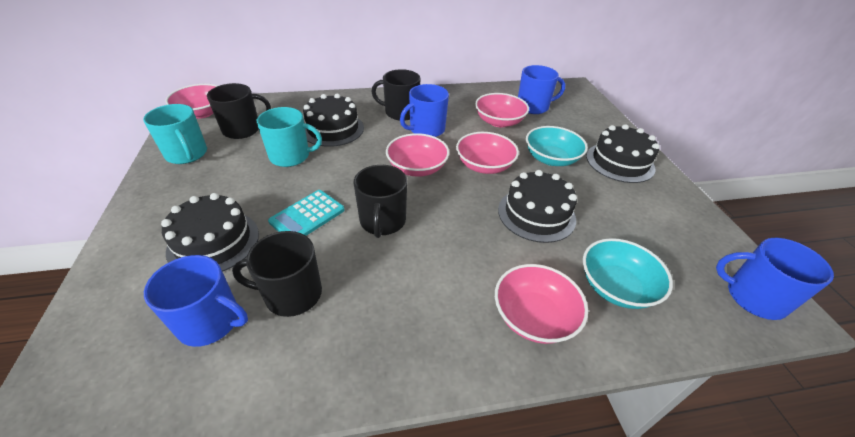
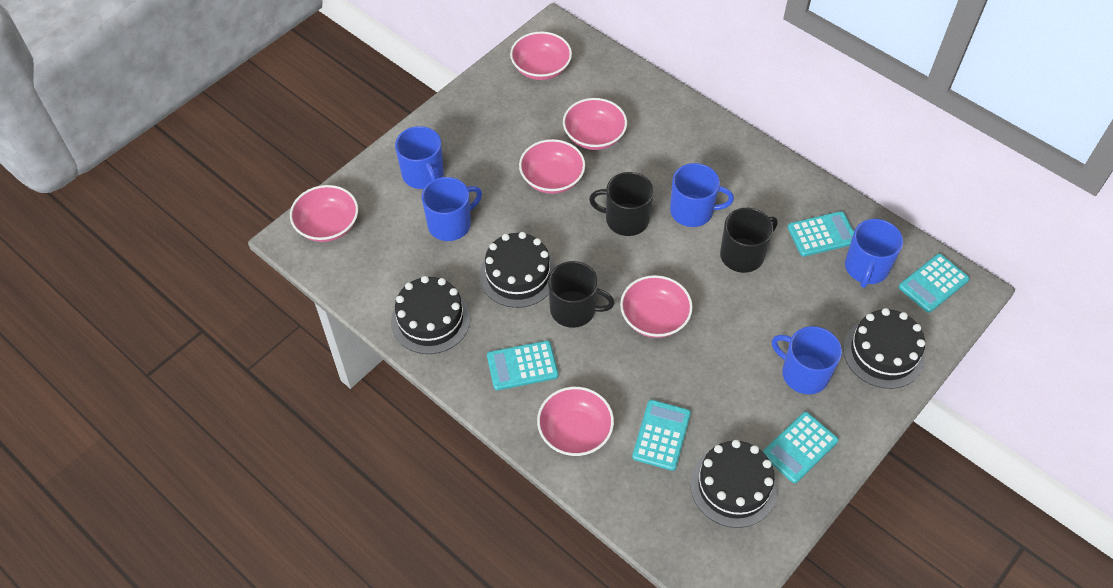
black mug: [207,83,271,139] [232,231,322,317] [353,165,407,238] [371,69,421,120] = 4 -> [548,261,615,328] [589,172,654,236] [720,208,778,273] = 3
blue mug: [144,255,248,347] [400,84,449,137] [518,65,565,114] [716,238,834,320] = 4 -> [395,126,444,189] [422,177,482,241] [670,163,734,227] [772,326,842,394] [845,219,903,288] = 5
pink bowl: [165,84,218,118] [386,133,449,177] [456,132,519,174] [475,93,529,127] [495,264,588,344] = 5 -> [290,185,358,242] [510,32,572,80] [519,139,585,194] [537,387,614,456] [563,98,627,150] [620,275,693,338] = 6
turquoise bowl: [526,126,588,166] [583,238,673,309] = 2 -> none = 0
turquoise calculator: [268,190,345,236] = 1 -> [487,341,559,390] [632,400,691,471] [763,412,839,483] [787,211,854,257] [899,254,970,313] = 5
turquoise mug: [143,104,207,164] [257,107,322,167] = 2 -> none = 0

